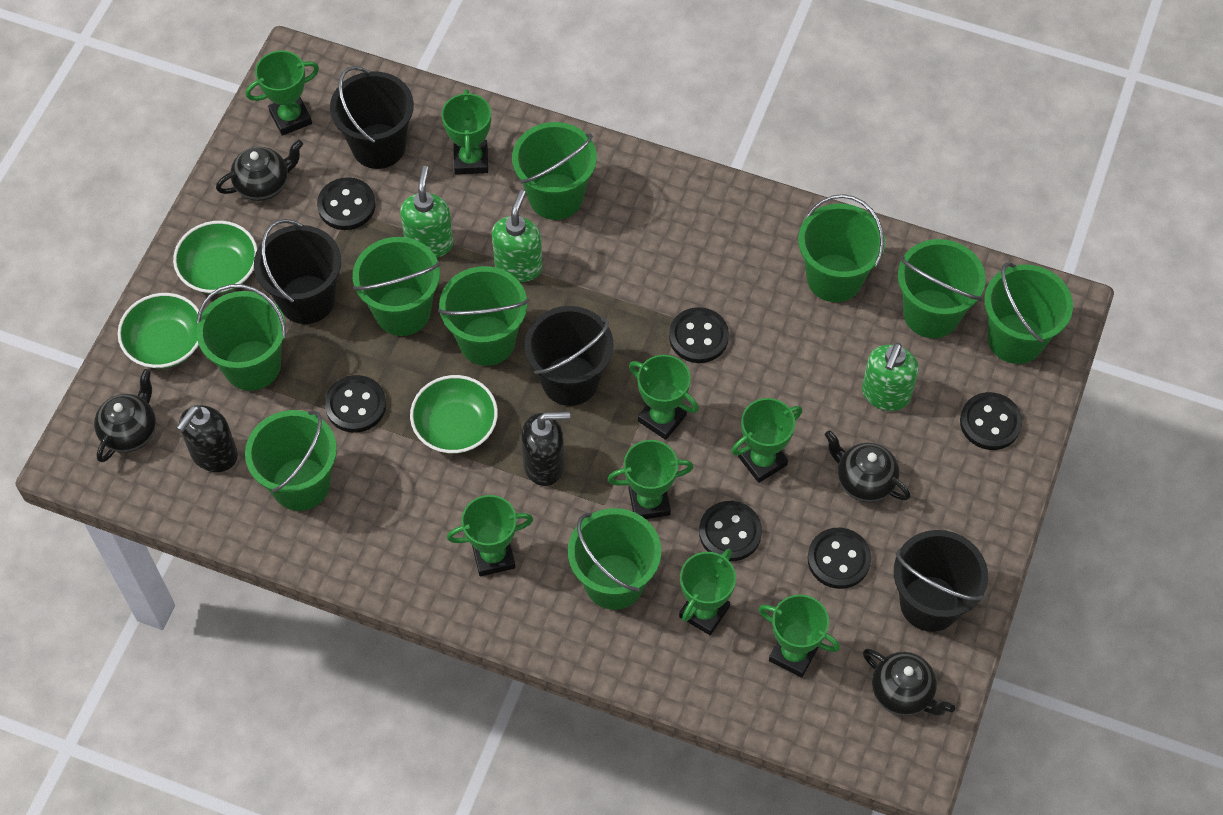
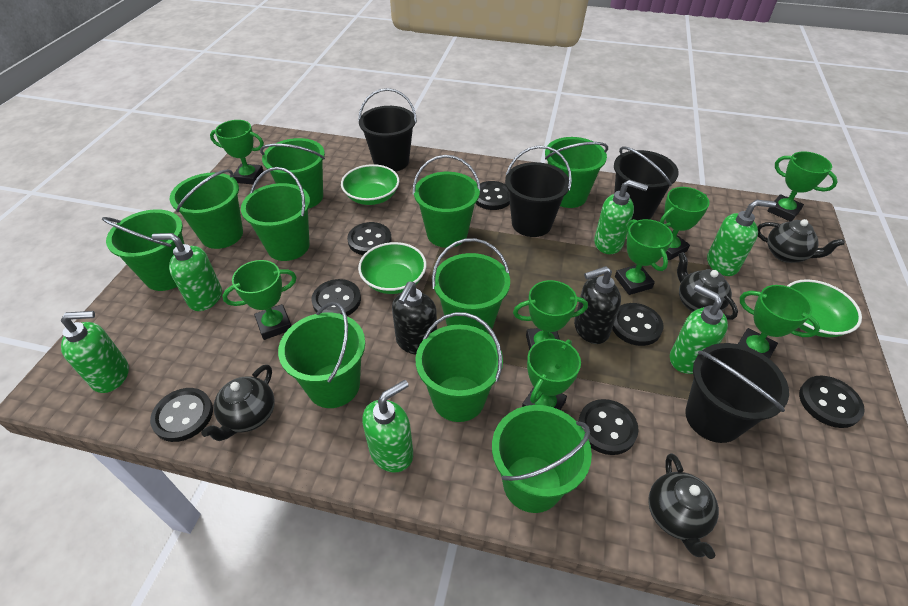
black button: [317,177,376,230] [325,375,386,433] [669,307,729,363] [699,501,762,561] [807,528,871,589] [960,392,1022,450] = 6 -> [150,388,213,442] [312,279,361,316] [347,222,392,255] [475,181,510,210] [578,399,639,455] [612,303,663,346] [799,375,865,428] = 7
green bucket: [196,284,286,391] [245,410,337,511] [353,237,440,336] [438,266,529,366] [512,122,597,220] [568,508,661,610] [798,194,885,302] [898,239,986,338] [984,262,1073,364] = 9 -> [102,209,184,291] [170,169,243,249] [241,167,310,261] [260,138,325,208] [278,302,365,408] [413,155,481,248] [416,312,503,422] [432,238,510,334] [492,405,592,513] [545,137,608,208] = 10
green soap dispenser: [400,166,454,258] [492,190,543,282] [862,343,919,411] = 3 -> [61,311,129,393] [152,233,222,311] [362,380,413,473] [594,180,648,254] [670,284,728,374] [707,200,776,276] = 6

